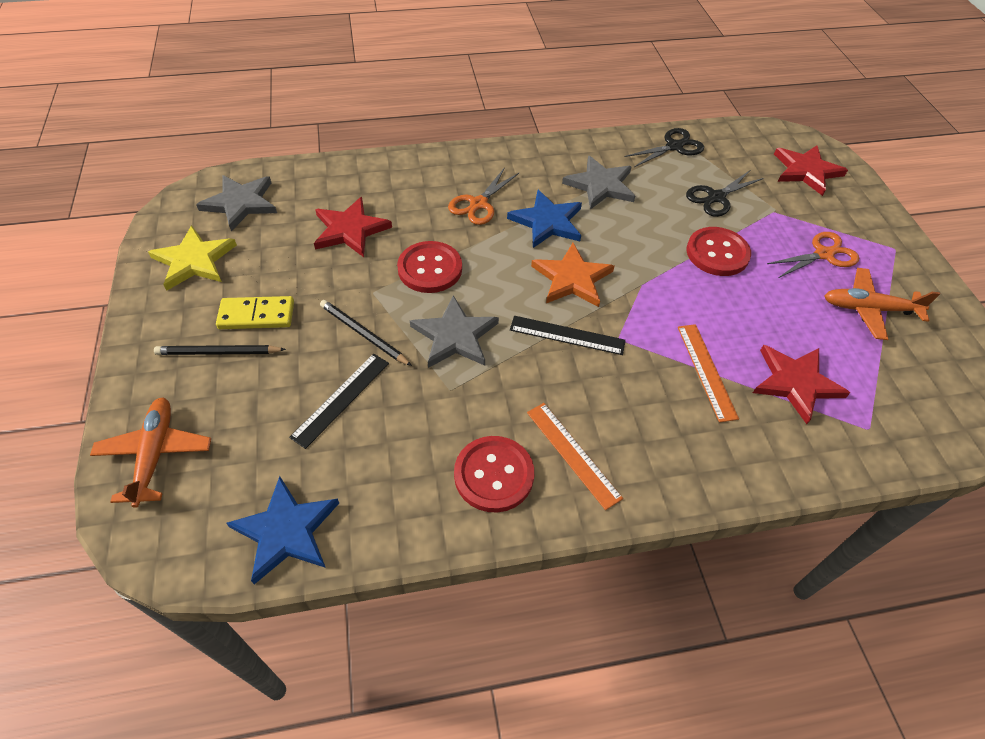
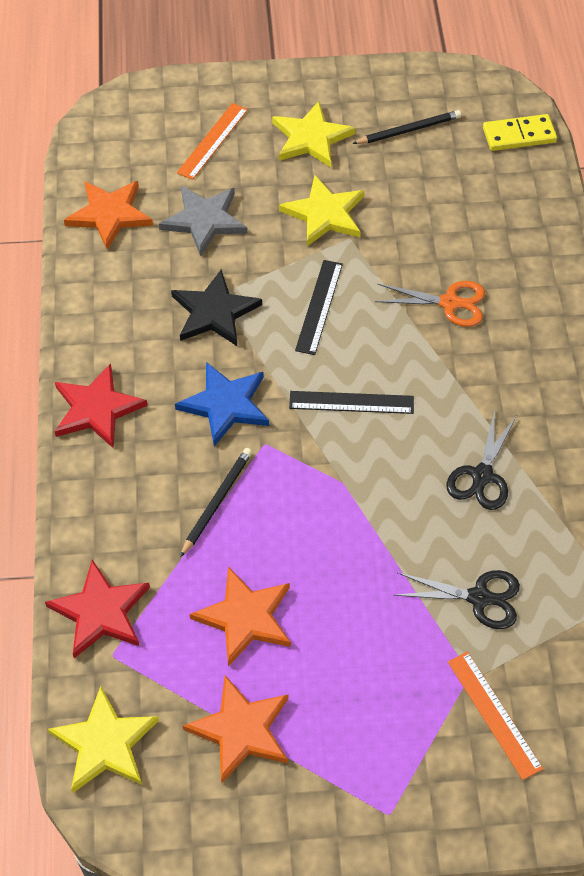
black star: none = 0 -> [171,269,262,346] = 1
blue star: [226,476,339,584] [507,190,582,248] = 2 -> [175,362,269,446] = 1
grey star: [196,175,277,231] [410,295,499,368] [562,156,635,210] = 3 -> [159,186,248,256] = 1
orange plane: [90,397,211,508] [825,268,940,340] = 2 -> none = 0
orange scissors: [448,167,519,225] [767,232,859,278] = 2 -> [375,281,485,327] = 1
orange star: [531,243,615,307] = 1 -> [64,181,153,250] [183,675,288,783] [190,567,291,667] = 3
red button: [397,241,462,293] [454,436,534,512] [686,227,751,276] = 3 -> none = 0
red star: [314,197,392,257] [753,345,850,424] [774,145,848,196] = 3 -> [45,560,150,658] [54,363,148,449] = 2
yellow star: [148,225,237,291] = 1 -> [47,686,159,793] [272,101,355,168] [279,175,364,246] = 3

